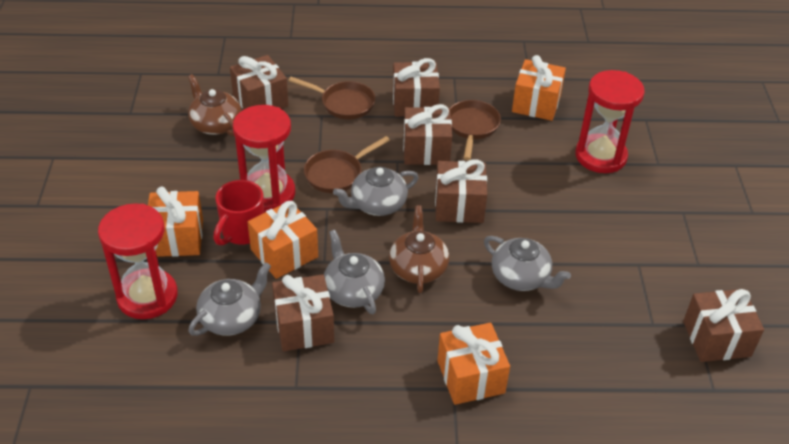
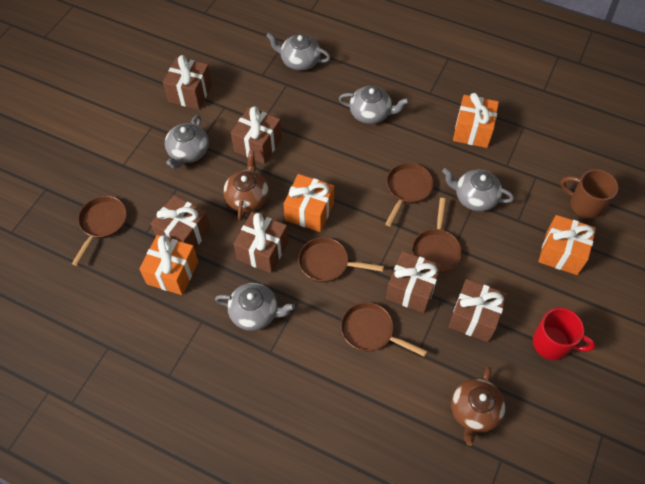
brown mug: none = 0 -> [560,169,619,219] = 1
brown pan: [288,77,375,119] [304,136,390,193] [450,100,501,160] = 3 -> [72,196,127,266] [298,237,384,283] [341,302,427,357] [385,163,433,227] [412,198,462,274] = 5
grey teapot: [188,262,271,336] [324,230,385,314] [333,167,419,216] [484,236,571,291] = 4 -> [165,115,209,169] [215,283,295,331] [266,33,330,70] [339,86,409,124] [442,168,514,211] = 5
red hourglass: [98,203,178,319] [233,105,295,212] [575,70,645,173] = 3 -> none = 0

